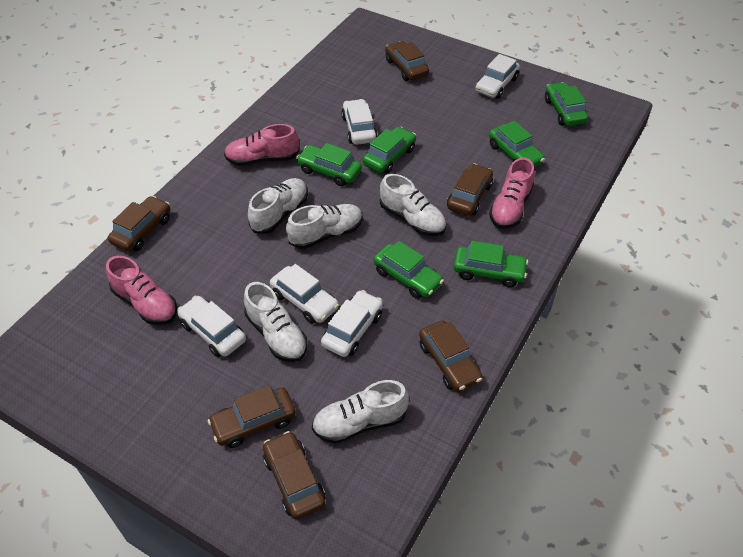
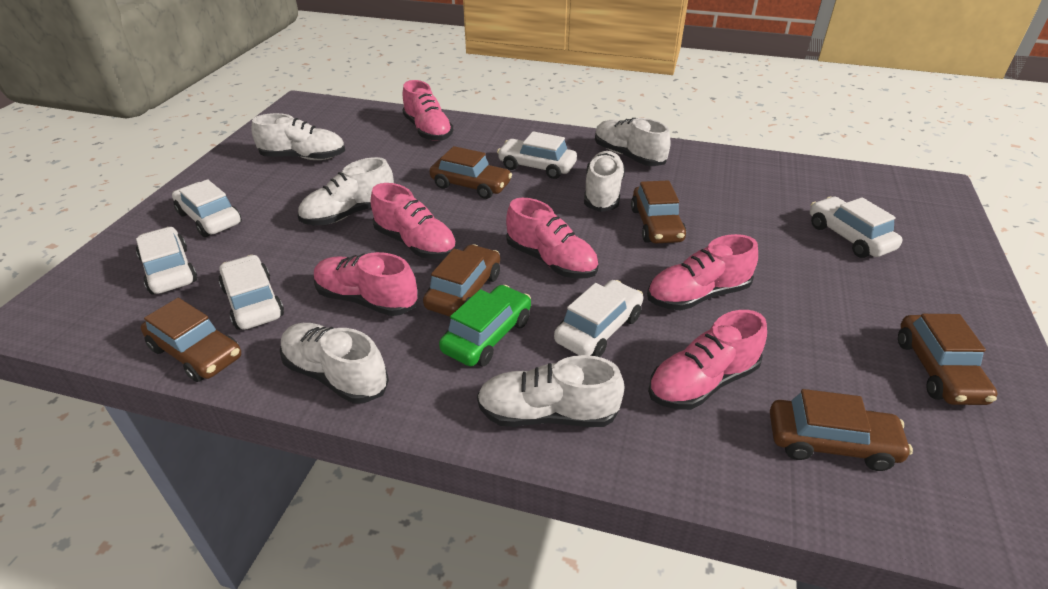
green car: [296,143,362,186] [363,127,416,174] [374,241,444,299] [453,241,528,287] [489,121,545,167] [545,82,588,126] = 6 -> [439,285,531,366] = 1
pink shoe: [106,256,177,325] [224,124,299,166] [489,158,535,229] = 3 -> [314,252,418,316] [371,183,457,259] [402,80,453,141] [506,198,598,278] [647,234,758,311] [648,310,767,410] = 6
white car: [177,296,246,357] [270,264,339,324] [321,290,383,357] [341,99,378,145] [475,54,520,99] = 5 -> [136,227,197,294] [172,179,242,237] [219,255,284,330] [497,131,577,179] [554,280,643,357] [810,197,903,258] = 6
white shoe: [244,282,307,362] [248,178,308,234] [286,204,363,249] [312,380,409,444] [380,174,446,236] = 5 -> [251,113,345,160] [280,323,389,404] [298,157,394,225] [477,355,624,427] [584,151,625,212] [595,118,670,166] = 6

